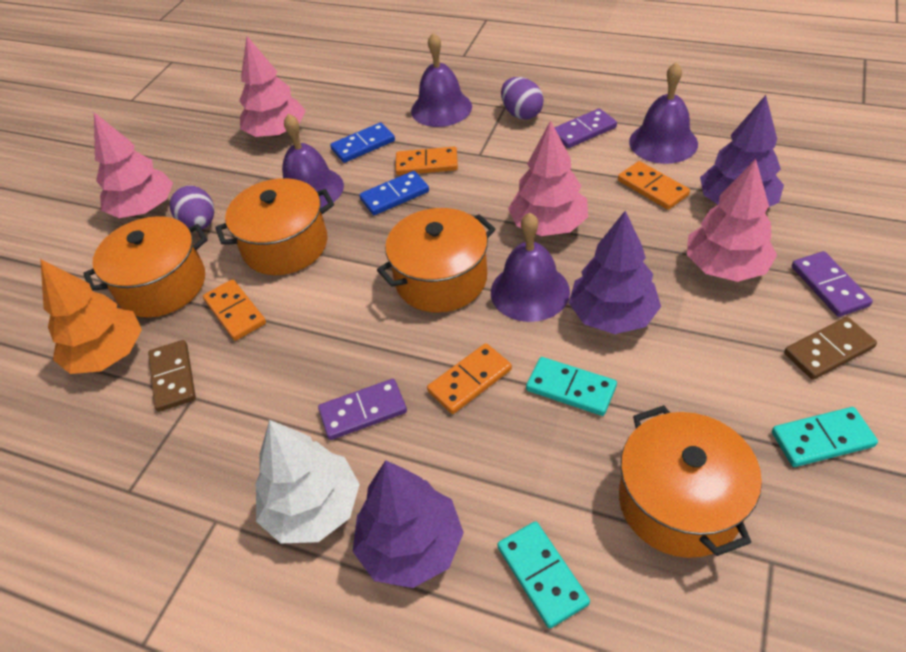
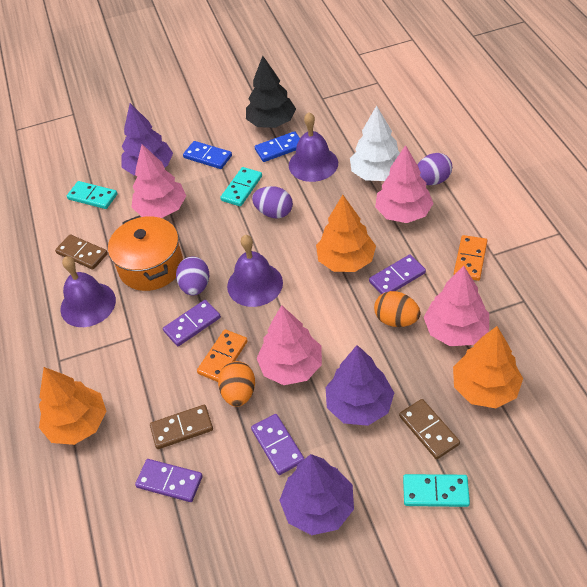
black tree: none = 0 -> [246,56,296,128] = 1
brown domino: [148,340,196,412] [784,317,877,380] = 2 -> [55,234,108,270] [150,405,213,449] [399,399,460,460] = 3
orange domino: [203,279,266,341] [395,147,458,175] [427,343,512,414] [618,161,690,210] = 4 -> [197,329,248,382] [453,235,487,281] = 2
orange egg: none = 0 -> [218,361,255,407] [374,291,420,327] = 2
orange pot: [83,216,208,317] [215,178,334,275] [377,208,495,312] [619,405,762,558] = 4 -> [108,215,183,291] = 1
orange tree: [40,259,142,374] = 1 -> [39,367,107,445] [316,195,376,272] [453,326,523,408] = 3
purple bell: [282,114,344,208] [411,33,472,127] [491,212,570,322] [629,62,698,164] = 4 -> [60,256,116,327] [227,235,283,307] [289,112,338,182] = 3
purple domino: [318,379,407,440] [554,108,617,148] [792,251,873,317] = 3 -> [135,459,203,502] [163,300,221,346] [251,414,304,475] [369,255,426,294] = 4
purple egg: [170,186,214,229] [501,77,544,120] = 2 -> [176,257,209,296] [252,186,293,218] [418,153,452,185] = 3

